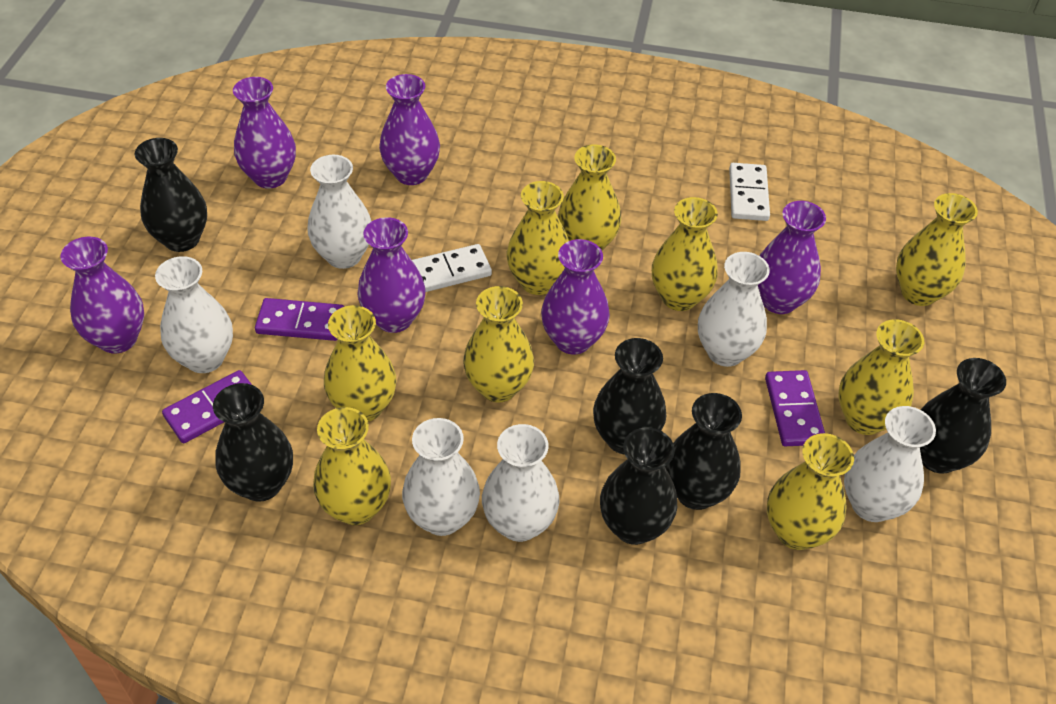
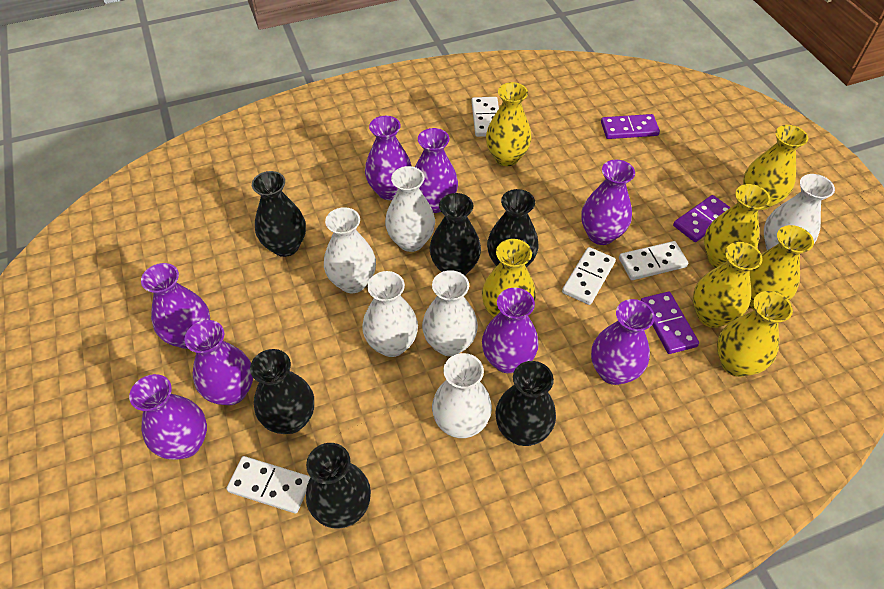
purple vase: [61,237,144,353] [233,77,296,189] [357,217,426,333] [379,74,440,185] [541,239,610,355] [758,201,826,314] = 6 -> [129,374,207,460] [141,263,210,349] [184,320,253,405] [365,116,411,200] [415,128,458,213] [482,288,538,373] [581,160,635,245] [591,299,655,385] = 8
white domino: [412,244,492,292] [729,163,770,221] = 2 -> [226,456,311,513] [472,97,499,137] [562,247,616,305] [619,241,689,280] = 4
yellow vase: [313,407,391,525] [324,305,396,422] [463,286,534,403] [507,181,569,295] [558,144,621,251] [652,197,718,311] [767,433,854,550] [839,319,924,435] [896,193,978,306] = 9 -> [482,239,536,318] [486,82,531,166] [693,242,763,328] [704,184,770,268] [717,291,793,377] [743,125,808,210] [749,225,814,310] = 7

